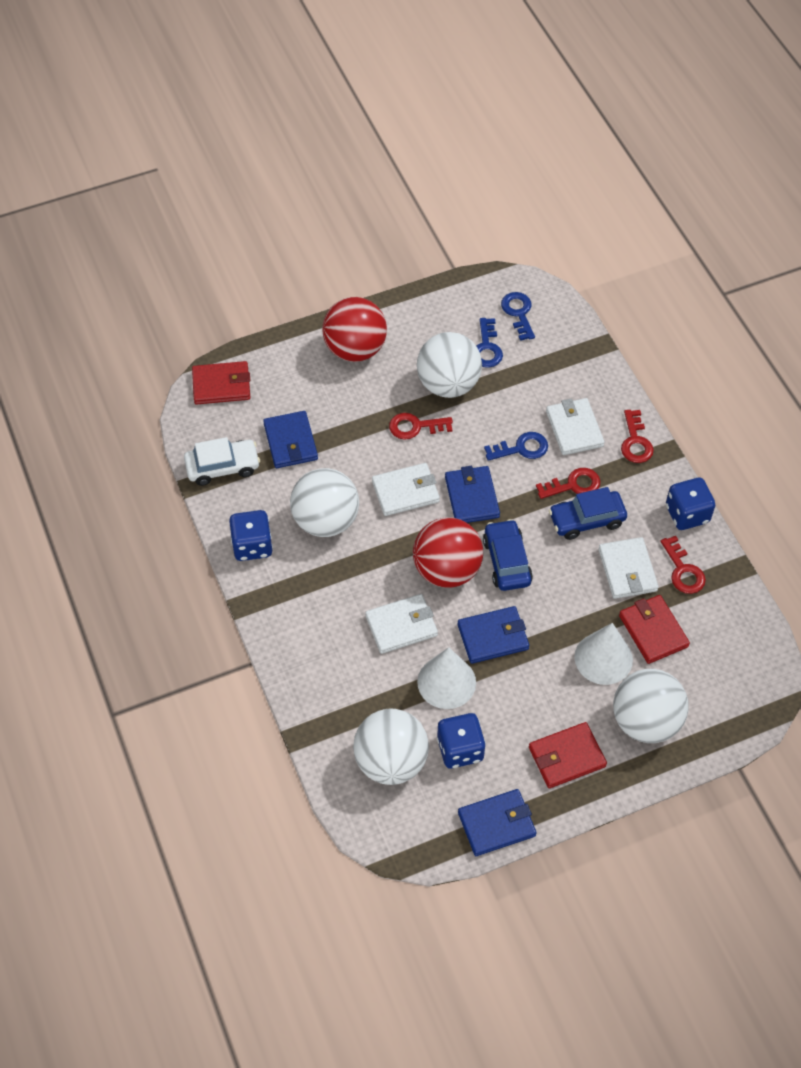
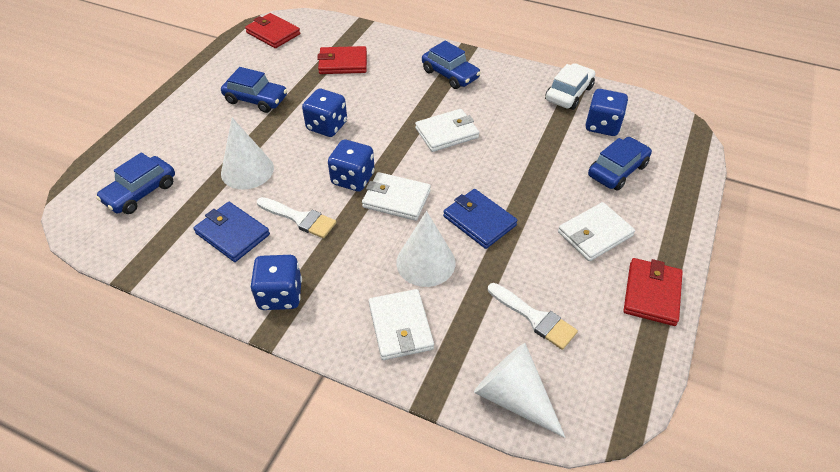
blue car: [483,519,533,591] [549,487,627,540] = 2 -> [96,152,175,214] [221,67,287,113] [422,41,481,89] [588,137,652,191] = 4
blue dice: [229,510,273,561] [437,713,486,768] [666,478,715,530] = 3 -> [250,255,302,310] [302,89,347,137] [328,140,375,191] [585,89,628,136] = 4
blue key: [476,318,503,368] [484,432,548,461] [501,292,535,341] = 3 -> none = 0
blue wallet: [263,411,318,468] [445,466,500,523] [458,606,529,664] [458,789,536,856] = 4 -> [193,202,270,262] [443,189,517,249] = 2
red ball: [322,297,387,362] [413,517,483,588] = 2 -> none = 0
red key: [389,413,453,440] [536,468,601,499] [621,410,654,463] [660,536,706,594] = 4 -> none = 0
white ball: [290,468,359,537] [353,709,429,785] [417,332,482,398] [613,669,689,743] = 4 -> none = 0
white brush: none = 0 -> [257,197,336,238] [488,283,578,350] = 2
white cone: [417,647,476,709] [574,623,633,685] = 2 -> [221,118,274,189] [396,211,455,287] [474,343,566,438] = 3

